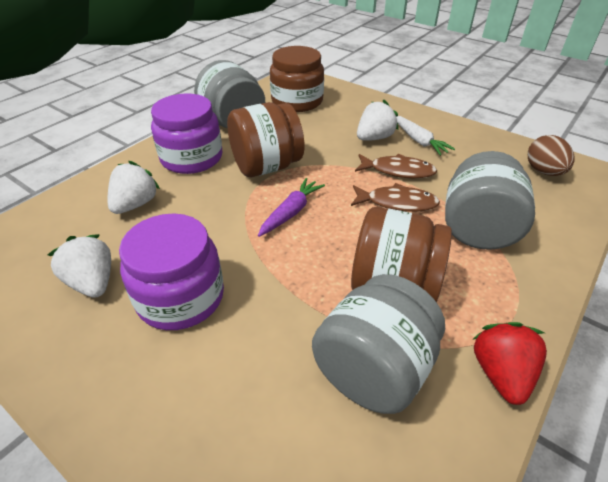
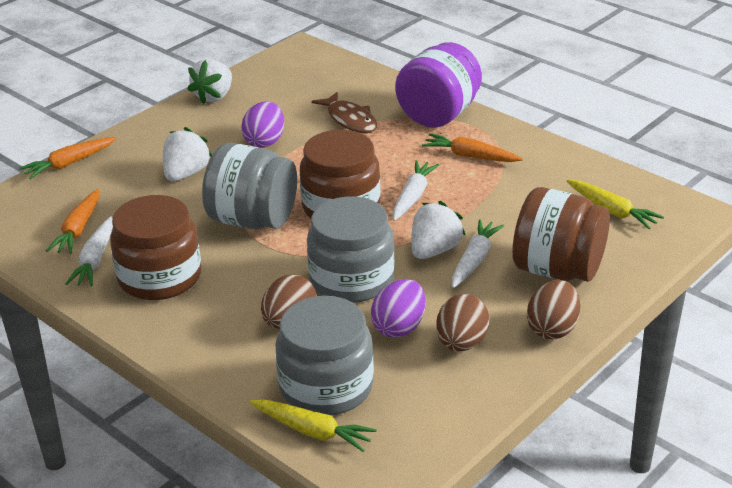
brown egg: [528,135,575,176] = 1 -> [261,275,317,329] [436,294,489,352] [527,280,580,339] = 3
brown fish: [351,183,440,212] [355,154,437,178] = 2 -> [312,92,377,134] = 1
orange carrot: none = 0 -> [19,137,116,179] [46,189,99,254] [422,134,523,162] = 3
purple carrot: [258,178,325,237] = 1 -> none = 0
purple egg: none = 0 -> [241,101,284,148] [371,279,426,338] = 2
purple jar: [119,213,224,330] [151,93,222,174] = 2 -> [395,42,482,128] = 1
red strawberry: [473,322,547,405] = 1 -> none = 0
white carrot: [396,116,455,156] = 1 -> [65,216,113,286] [392,160,439,221] [452,219,504,288] = 3
yellow carrot: none = 0 -> [249,399,377,452] [567,180,664,229] = 2

